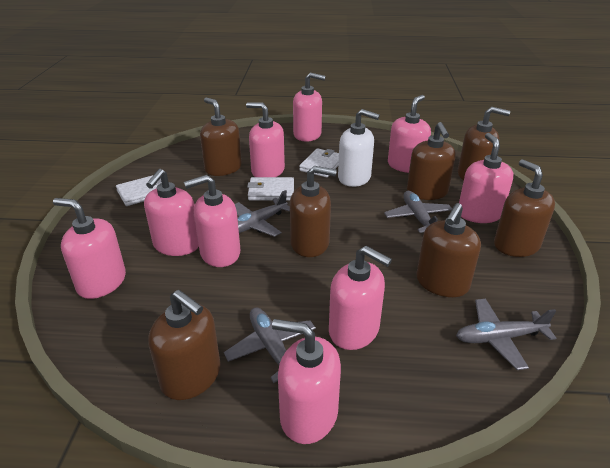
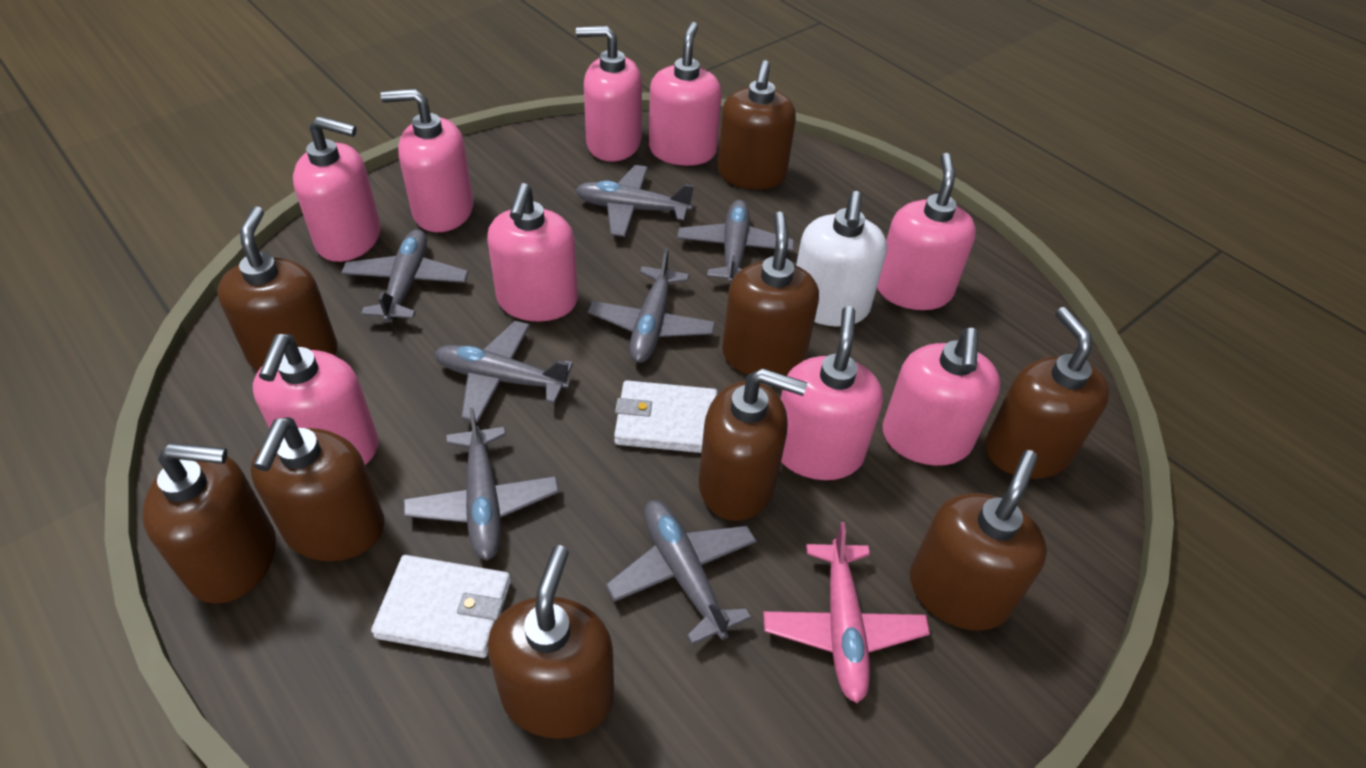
brown soap dispenser: [148,290,221,400] [200,97,242,176] [290,166,337,257] [407,122,456,200] [416,203,481,297] [458,107,510,180] [494,159,555,257] = 7 -> [142,443,276,604] [217,206,337,371] [251,417,385,561] [487,545,614,739] [699,368,807,521] [718,60,796,190] [722,212,819,375] [910,450,1047,631] [985,307,1110,479] = 9
grey plane: [224,307,316,383] [235,190,290,237] [384,191,452,233] [456,299,556,370] = 4 -> [341,229,469,323] [403,407,559,561] [434,321,573,423] [575,165,694,237] [588,248,716,363] [606,500,757,645] [677,200,794,284] = 7
pink plane: none = 0 -> [763,522,930,703] = 1
white wallet: [116,175,162,206] [247,177,294,201] [299,148,339,177] = 3 -> [371,555,511,658] [614,380,718,453] = 2

